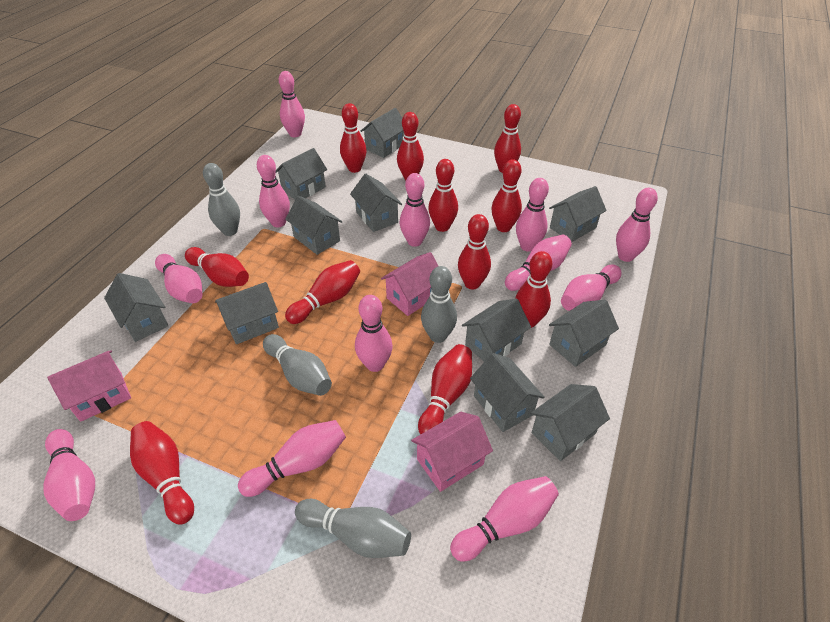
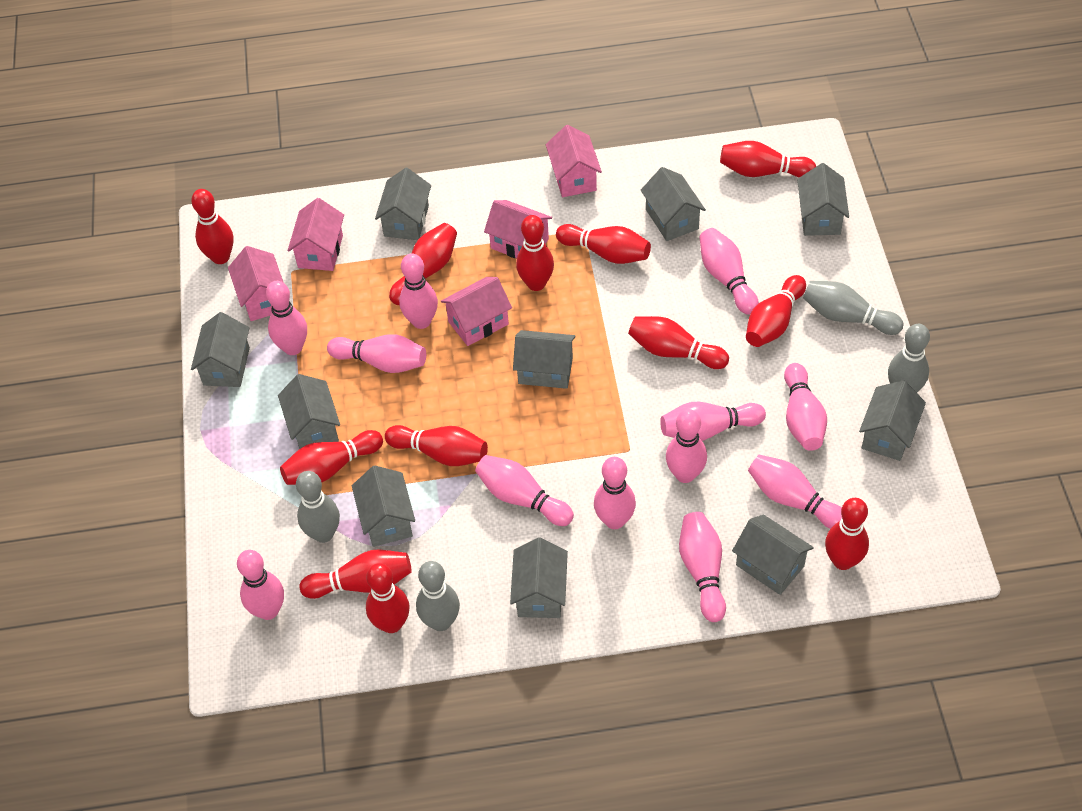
grey house: [104,273,169,342] [215,282,279,344] [276,148,327,200] [285,196,343,255] [350,174,402,232] [361,108,404,158] [462,298,531,362] [470,353,545,432] [530,384,610,461] [549,186,607,242] [549,300,619,367] = 11 -> [191,312,250,387] [278,374,340,449] [352,465,415,547] [375,168,431,240] [510,537,568,618] [513,330,576,389] [641,167,706,241] [732,514,814,595] [797,163,849,236] [859,380,926,461] = 10
pink house: [47,350,131,422] [381,252,438,316] [411,412,493,492] = 3 -> [228,246,284,321] [288,198,344,271] [441,277,512,346] [484,200,552,258] [546,125,602,197] = 5
red bowling pin: [130,421,194,525] [185,247,249,287] [285,260,360,324] [340,103,367,173] [397,112,424,180] [418,344,472,434] [428,159,458,232] [458,214,491,290] [491,159,522,232] [494,104,521,173] [515,251,552,328] = 11 -> [191,189,234,264] [280,430,383,485] [299,550,412,599] [366,563,410,633] [385,425,488,466] [389,223,457,305] [516,215,554,291] [556,224,651,264] [628,316,729,369] [720,141,816,177] [746,275,806,347] [825,498,869,570] = 12

